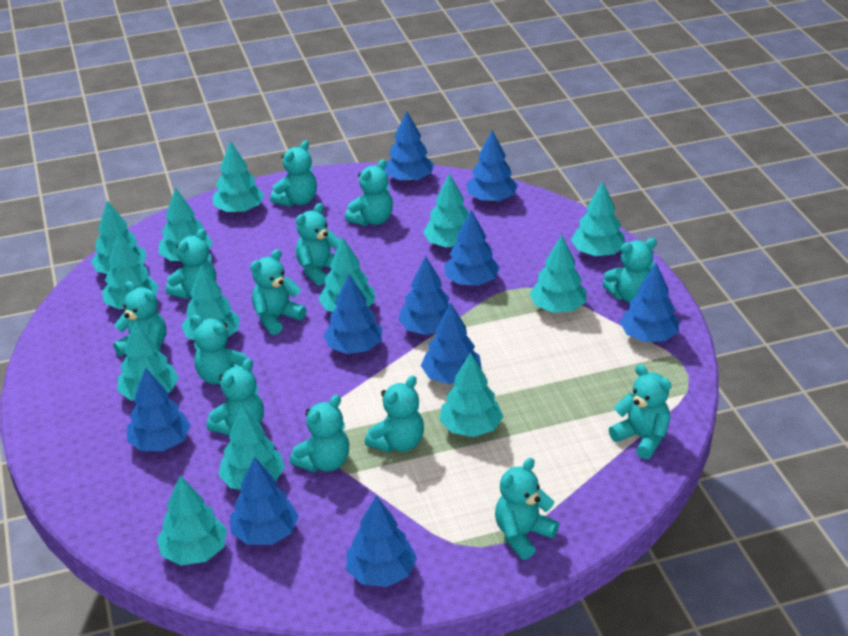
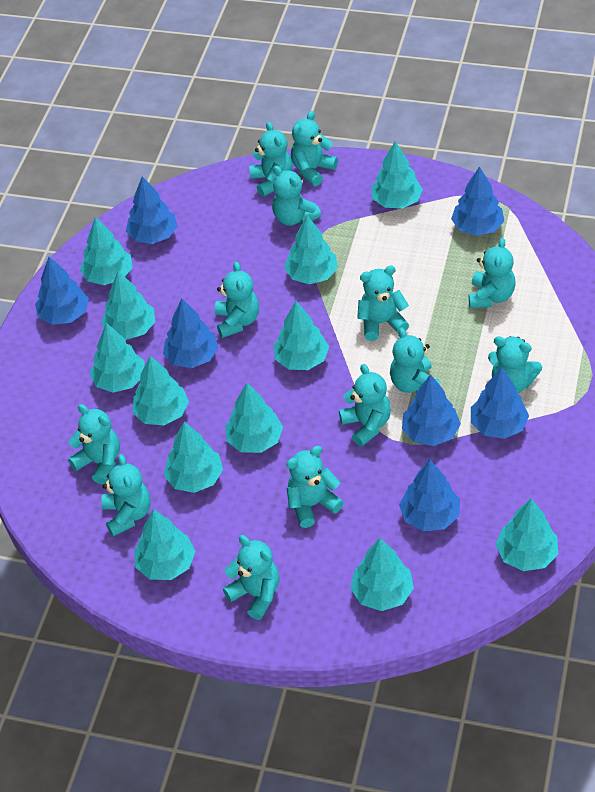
blue tree: [127,368,191,451] [230,457,299,545] [323,275,382,354] [346,496,417,587] [385,111,434,182] [398,256,449,335] [421,302,482,384] [444,210,500,286] [466,130,518,202] [620,263,679,342] = 10 -> [35,257,89,325] [126,176,178,244] [163,299,218,368] [399,460,460,531] [402,374,461,446] [451,166,504,236] [471,367,529,439] = 7
turquoise tree: [91,200,146,274] [102,233,159,309] [117,320,179,400] [157,476,227,565] [159,187,213,261] [182,264,240,340] [213,141,264,213] [218,405,285,490] [318,238,375,312] [423,173,469,247] [439,353,503,437] [529,235,587,313] [571,182,625,256] = 13 -> [80,217,133,285] [89,323,145,393] [101,271,155,340] [132,356,189,425] [134,509,195,580] [164,422,223,493] [225,383,283,453] [273,301,329,370] [284,216,338,284] [350,538,414,611] [371,141,423,209] [495,498,558,571] = 12

